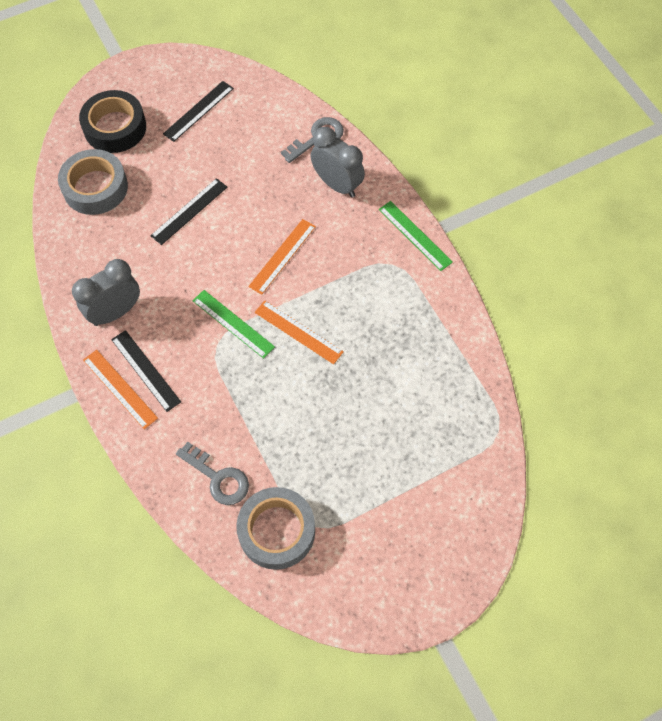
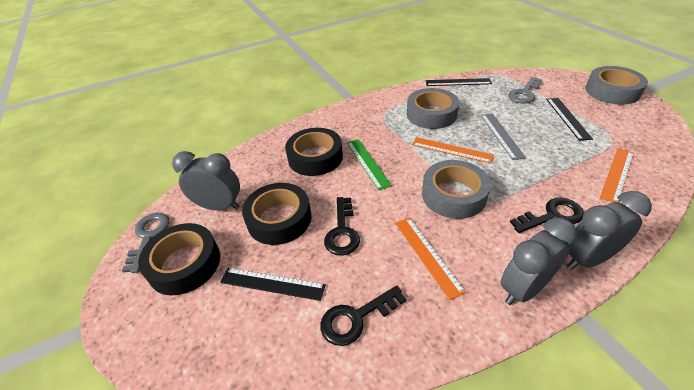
black key: none = 0 -> [320,286,406,346] [324,197,360,256] [510,198,584,233] = 3
black tape: [79,90,146,153] = 1 -> [138,223,220,295] [242,183,312,245] [285,128,343,176] = 3
green ruler: [192,290,275,359] [379,201,453,271] = 2 -> [347,139,392,190] = 1
grey clock: [72,259,140,326] [311,127,365,198] = 2 -> [172,151,240,210] [500,217,577,305] [567,191,652,270] = 3
grey ruler: none = 0 -> [481,113,526,160] = 1
grey tape: [58,149,128,215] [236,487,315,570] = 2 -> [407,88,459,129] [422,160,491,219] [585,66,648,105] = 3

